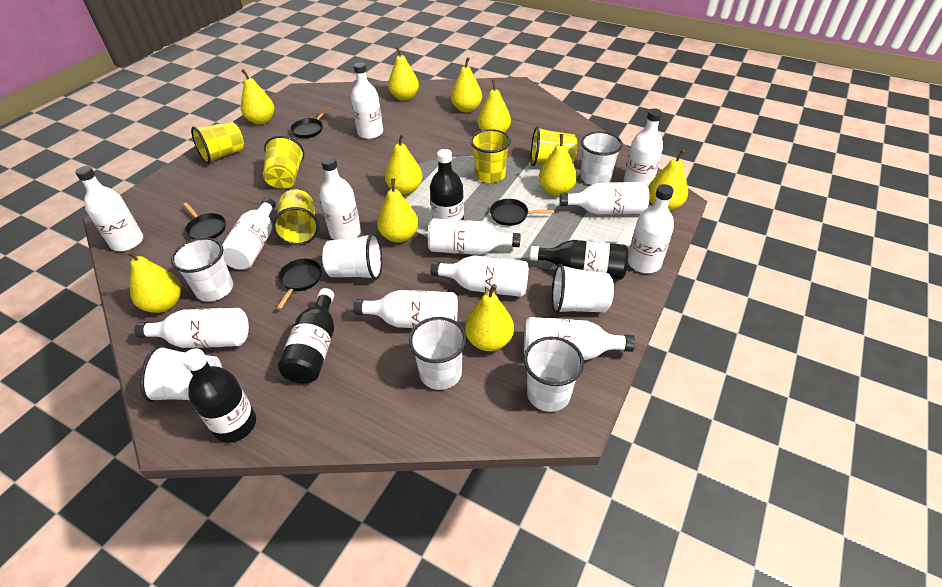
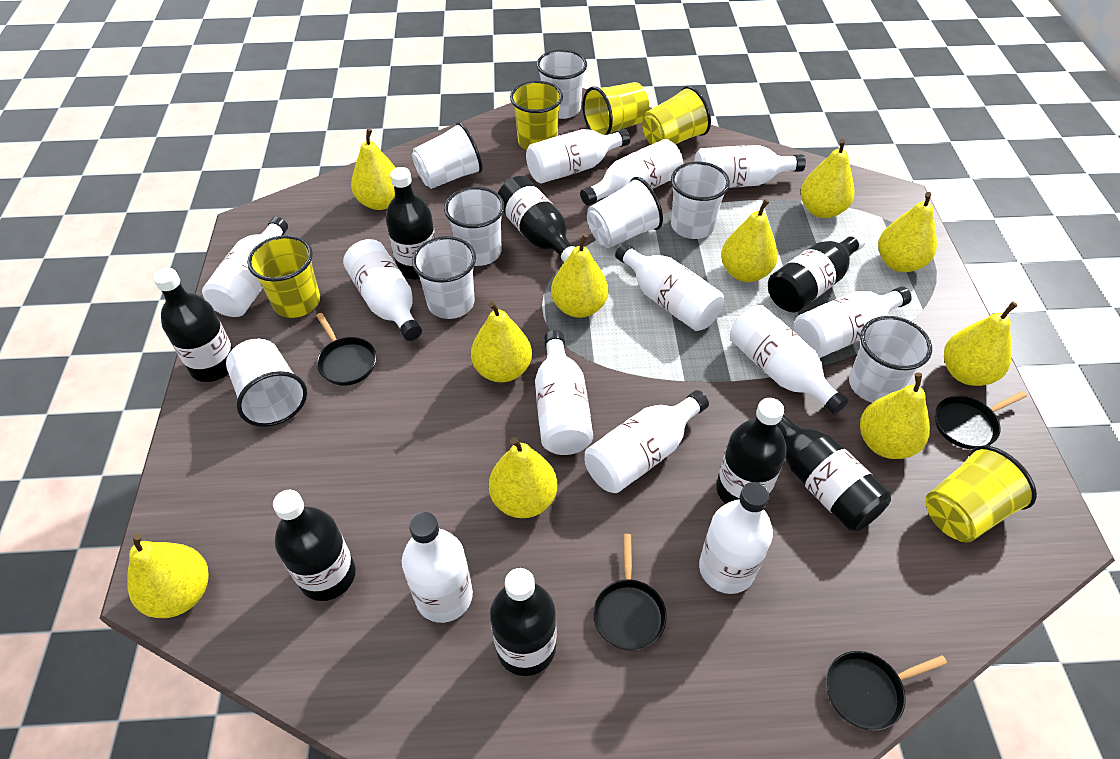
black bottle: [182,348,256,443] [278,288,334,384] [430,149,464,220] [530,240,628,280] = 4 -> [153,268,233,382] [273,490,356,601] [386,167,436,279] [490,568,557,676] [498,176,575,262] [716,398,787,504] [768,232,866,312] [777,413,891,531] = 8
white cup: [140,345,222,402] [171,237,233,302] [322,233,382,280] [409,317,467,390] [524,337,584,412] [552,264,614,314] [580,131,623,185] = 7 -> [226,339,307,427] [412,122,483,189] [412,236,476,319] [444,187,505,266] [537,49,587,119] [587,177,663,248] [671,162,730,239] [849,316,932,403] = 8

